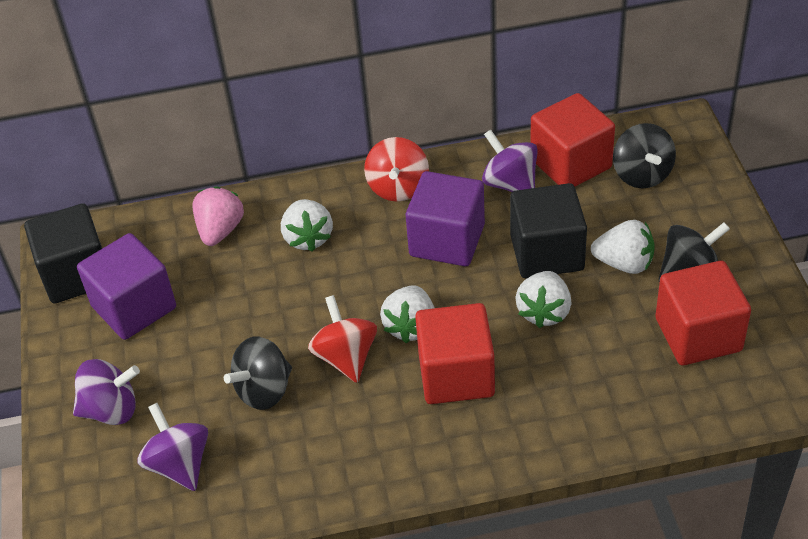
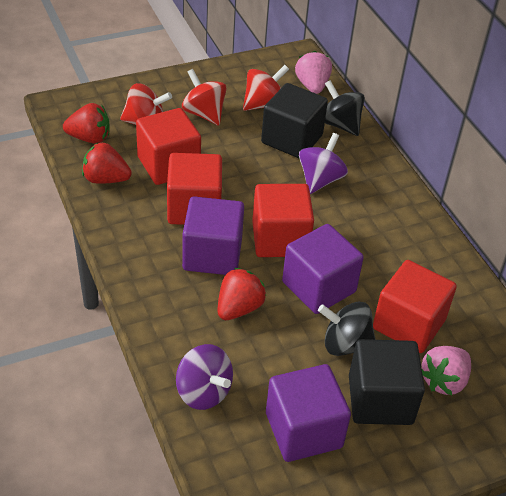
black spinning top: [224,337,292,410] [613,123,676,188] [659,222,730,282] = 3 -> [318,302,376,356] [325,80,365,136] = 2
pink strawberry: [192,186,244,246] = 1 -> [295,51,332,94] [422,346,471,395] = 2
purple cube: [77,233,176,340] [406,171,485,266] = 2 -> [182,196,244,275] [266,364,351,462] [282,224,364,314] = 3
purple spinning top: [73,359,140,425] [137,403,208,491] [482,130,538,192] = 3 -> [176,344,233,410] [299,133,348,194] = 2
red cube: [415,303,495,404] [530,93,615,186] [655,261,751,365] = 3 -> [136,108,201,185] [167,153,222,225] [252,184,314,257] [373,260,457,353] = 4
red spinning top: [308,295,377,383] [364,137,429,202] = 2 -> [120,83,172,125] [182,69,227,126] [243,65,289,111] = 3
red strawberry: none = 0 -> [63,103,110,144] [82,142,132,184] [217,268,266,320] = 3
white strawberry: [281,199,333,252] [380,285,435,343] [515,271,572,328] [591,220,655,274] = 4 -> none = 0

